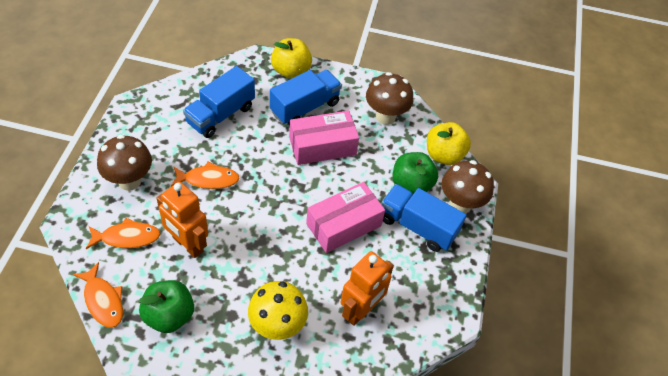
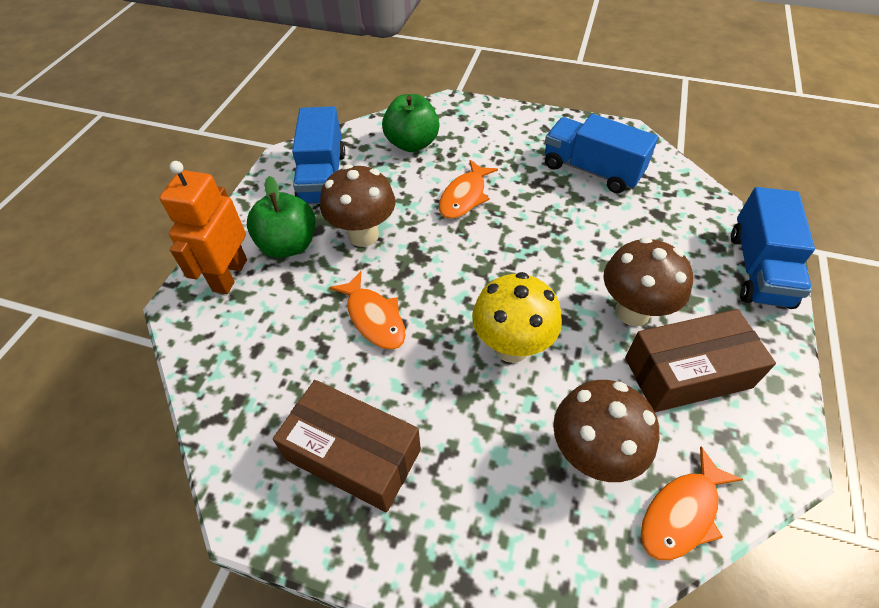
brown box: none = 0 -> [273,380,421,512] [625,309,776,412] = 2
orange robot: [156,182,208,258] [340,251,394,326] = 2 -> [159,161,247,294] = 1
pink box: [289,111,359,165] [306,182,385,253] = 2 -> none = 0
yellow apple: [271,38,312,79] [427,122,471,165] = 2 -> none = 0

